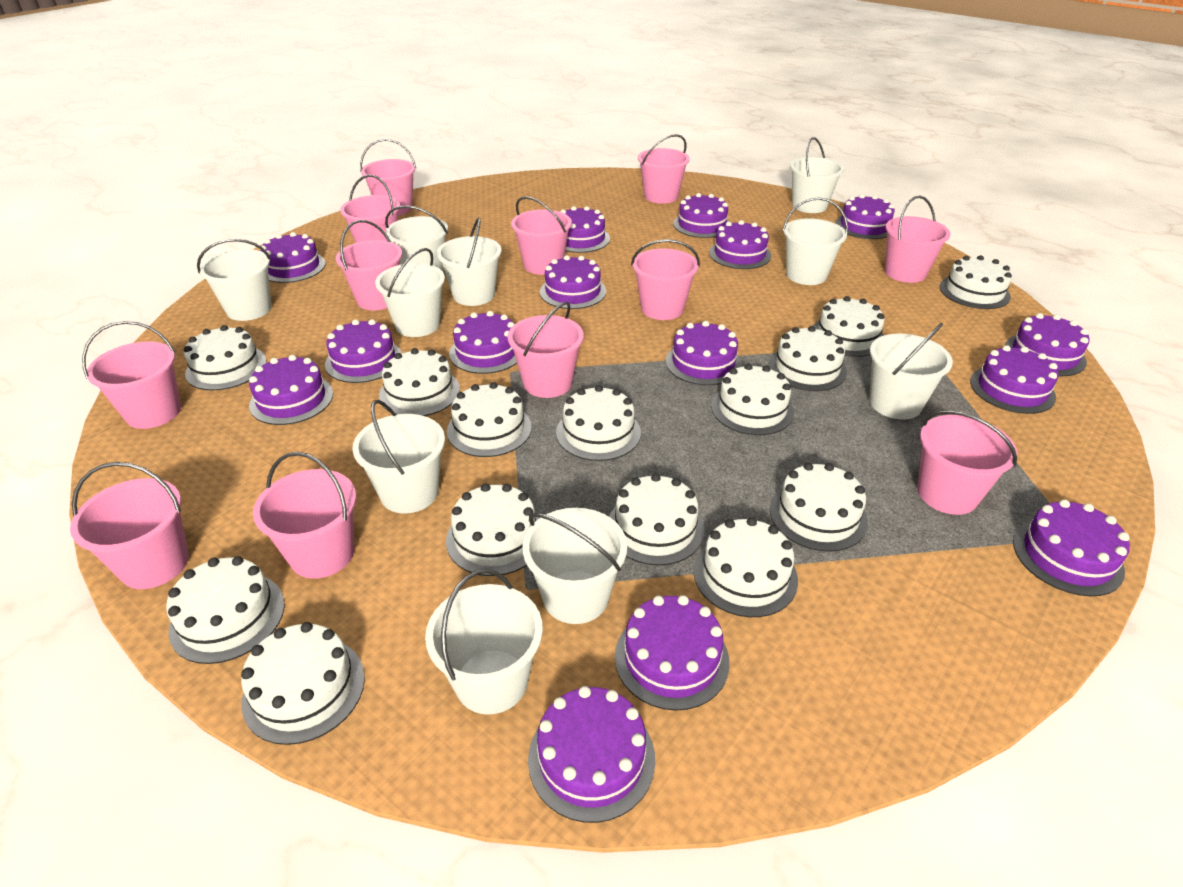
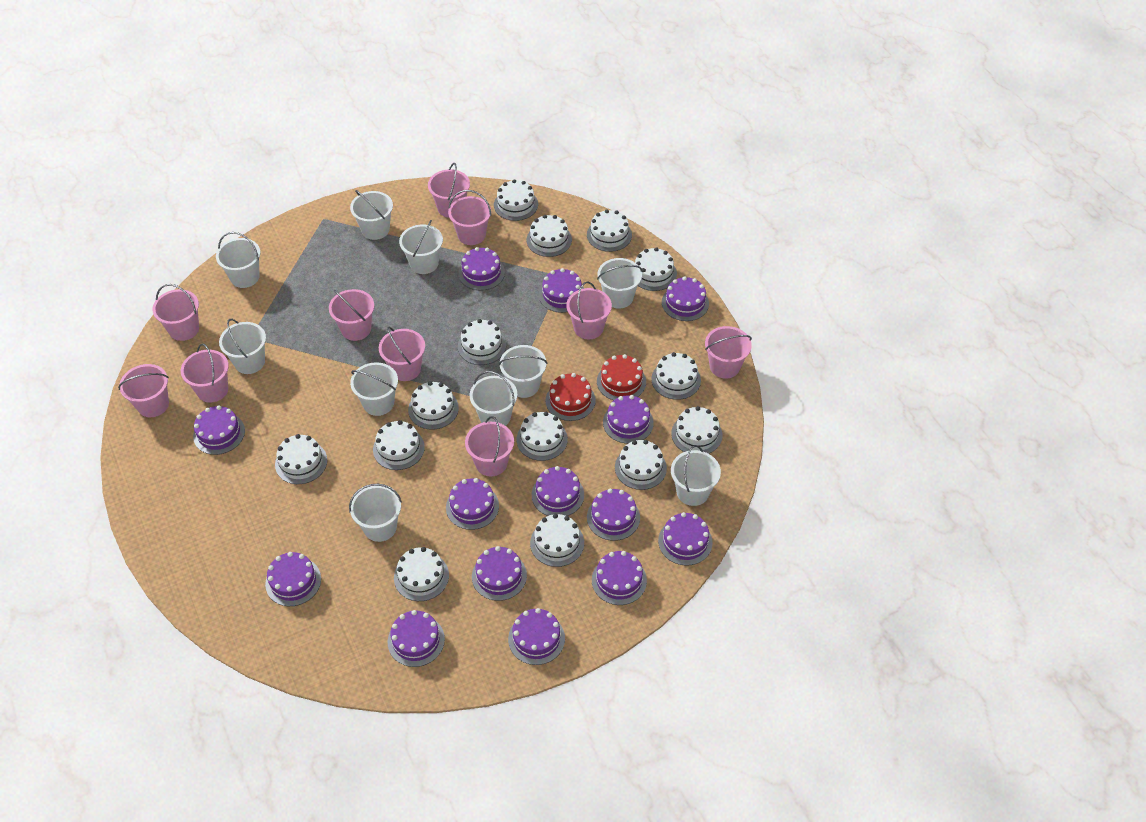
pink bucket: [70,462,189,589] [82,321,181,429] [253,452,356,579] [336,220,402,310] [340,175,400,243] [360,139,416,216] [508,302,584,398] [511,196,572,275] [631,239,700,320] [638,134,689,204] [885,196,951,283] [917,410,1018,515] = 12 -> [118,364,169,417] [152,284,199,341] [181,343,229,403] [329,289,374,341] [379,327,425,381] [428,163,470,218] [448,190,491,245] [465,416,514,476] [566,281,612,339] [705,326,752,379] = 10
purple cake: [249,355,333,425] [260,232,326,283] [325,319,402,383] [449,311,517,374] [528,686,655,823] [540,255,606,309] [560,206,610,253] [615,595,729,711] [666,321,742,385] [673,193,730,238] [709,220,771,269] [835,194,895,239] [970,345,1059,414] [1005,313,1089,376] [1013,499,1130,596] = 15 -> [193,405,245,455] [265,552,321,606] [388,610,445,667] [446,478,499,530] [458,247,505,291] [472,546,527,601] [508,608,565,665] [532,466,584,516] [539,268,584,313] [587,489,640,541] [592,551,647,605] [603,395,654,444] [658,512,713,566] [662,276,709,321] = 14
red cake: none = 0 -> [545,373,596,421] [597,354,646,400] = 2

